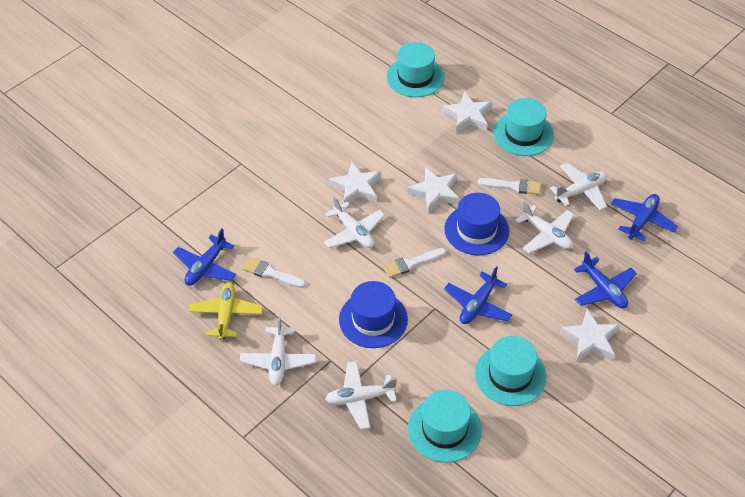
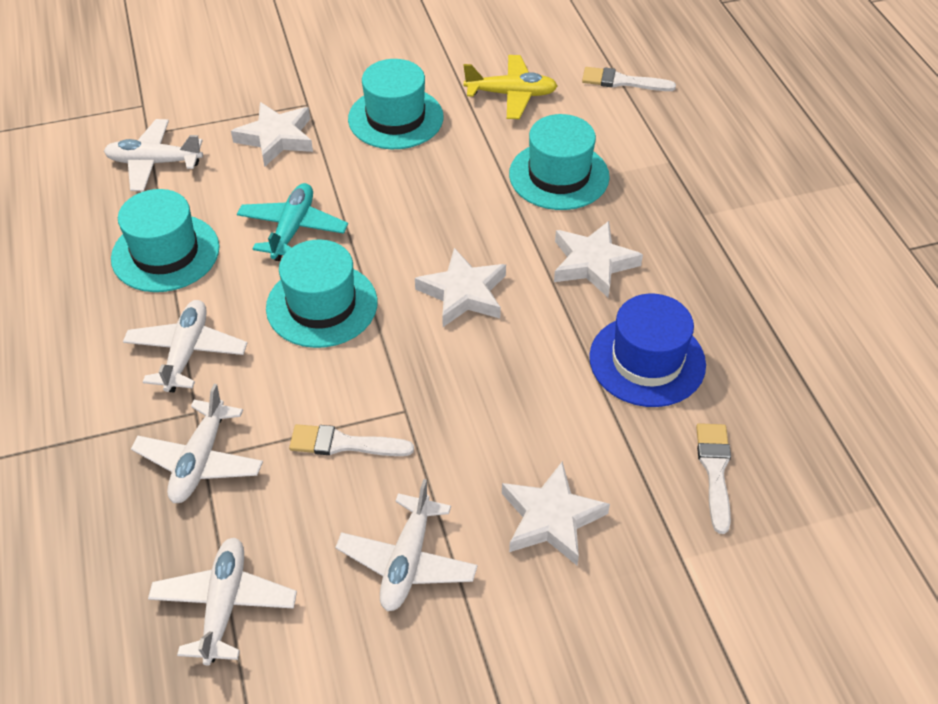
blue hat: [339,281,408,348] [444,193,509,255] = 2 -> [589,294,706,407] = 1
blue plane: [173,229,236,286] [444,266,512,324] [574,252,637,309] [611,194,678,241] = 4 -> none = 0
turquoise plane: none = 0 -> [237,183,348,261] = 1

